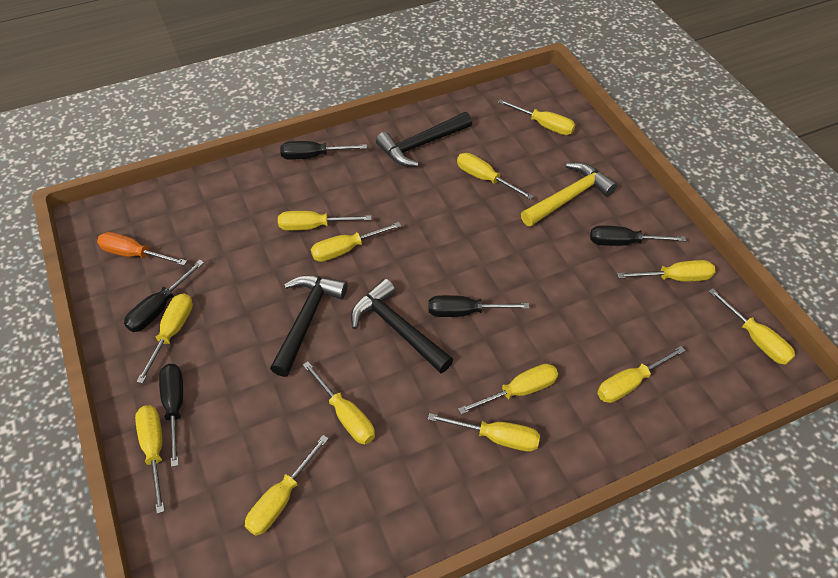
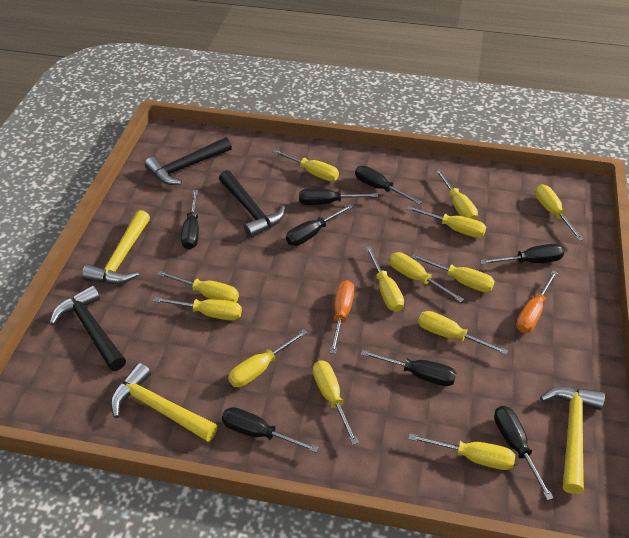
black screwdriver: [124,260,204,332] [159,364,183,467] [280,141,367,160] [429,295,530,317] [590,225,686,246] = 5 -> [181,190,199,249] [222,407,319,453] [286,204,353,246] [299,189,378,205] [355,166,421,205] [361,350,456,386] [480,244,564,264] [494,406,553,500] = 8
orange screwdriver: [97,232,187,266] = 1 -> [330,280,354,354] [516,271,558,333] = 2
yellow hammer: [521,162,617,227] = 1 -> [82,210,150,284] [110,363,218,442] [540,387,605,494] = 3

